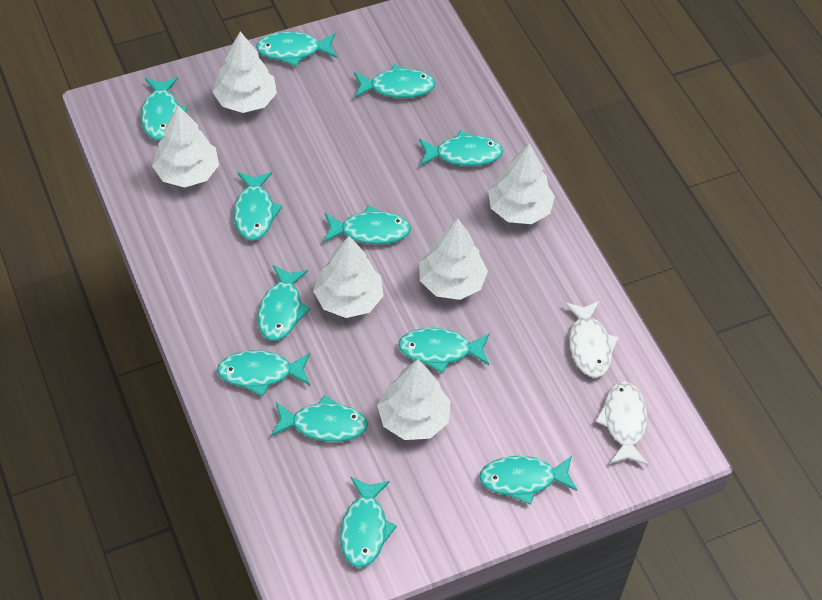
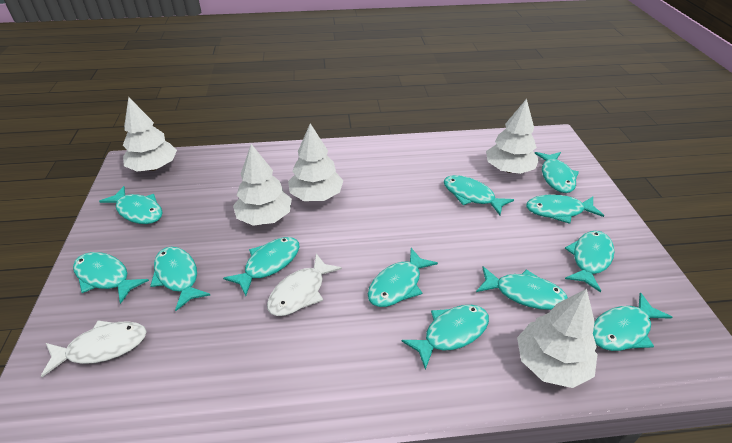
white tree: [152,105,219,188] [212,31,277,113] [313,236,384,318] [377,359,450,440] [419,218,488,300] [488,143,555,224] = 6 -> [123,97,177,172] [233,144,292,226] [288,123,344,201] [486,99,539,174] [517,289,598,388] = 5

